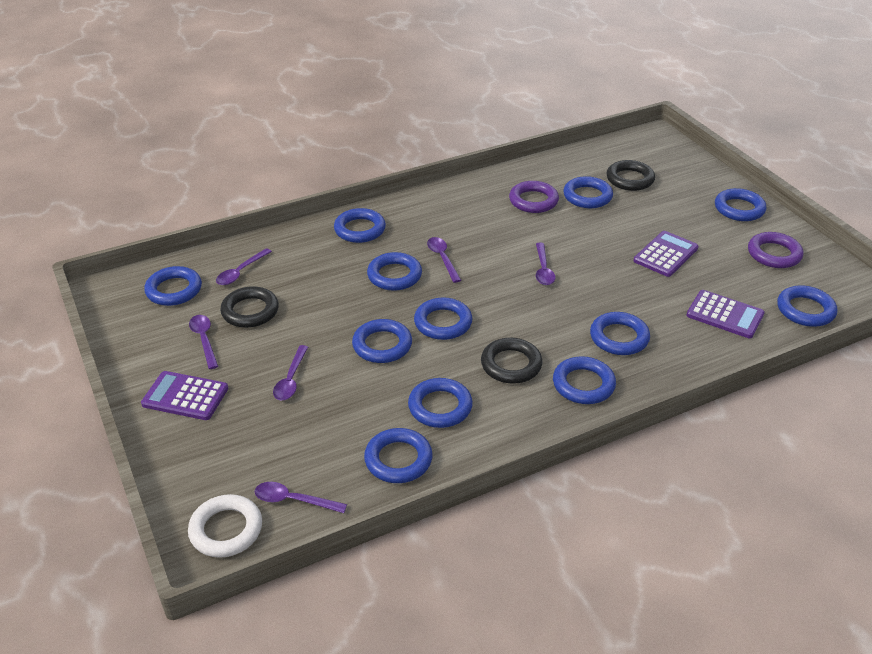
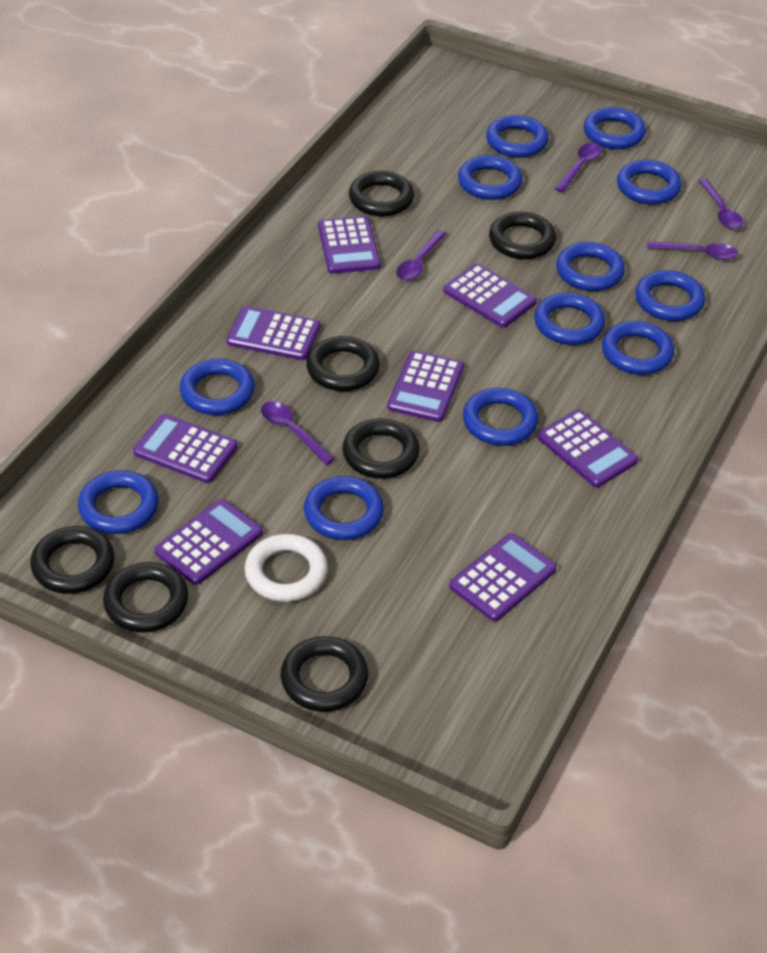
black ring: [220,286,279,328] [481,338,543,384] [606,160,655,191] = 3 -> [30,526,114,594] [103,562,188,633] [281,636,368,712] [306,336,380,391] [342,418,420,479] [349,171,414,217] [489,212,556,259] = 7
purple calculator: [141,371,228,420] [633,231,699,277] [686,290,765,338] = 3 -> [133,414,238,483] [155,499,263,585] [227,306,321,360] [318,216,381,274] [387,351,464,422] [443,264,537,328] [449,533,557,621] [538,409,638,487] = 8
purple ring: [509,181,559,213] [748,232,803,268] = 2 -> none = 0
purple spoon: [189,315,218,369] [216,248,272,285] [255,482,347,513] [273,345,308,400] [427,237,461,283] [536,243,555,285] = 6 -> [261,401,335,465] [396,230,447,281] [555,143,602,193] [647,241,738,260] [698,178,743,230] = 5

